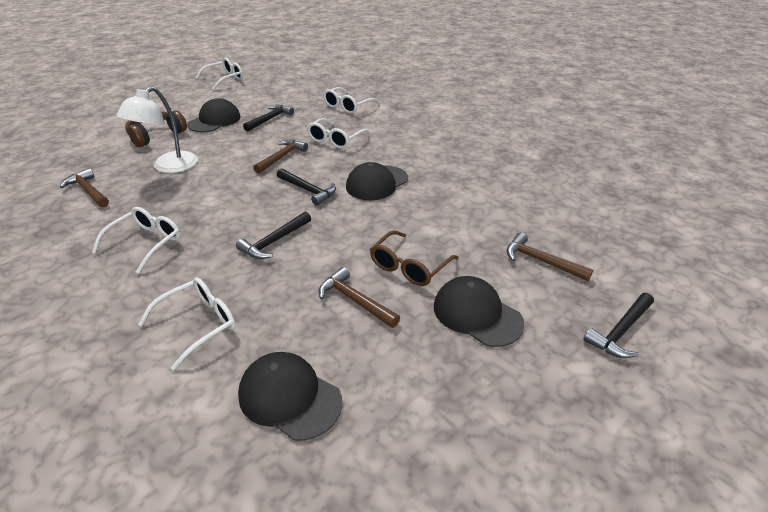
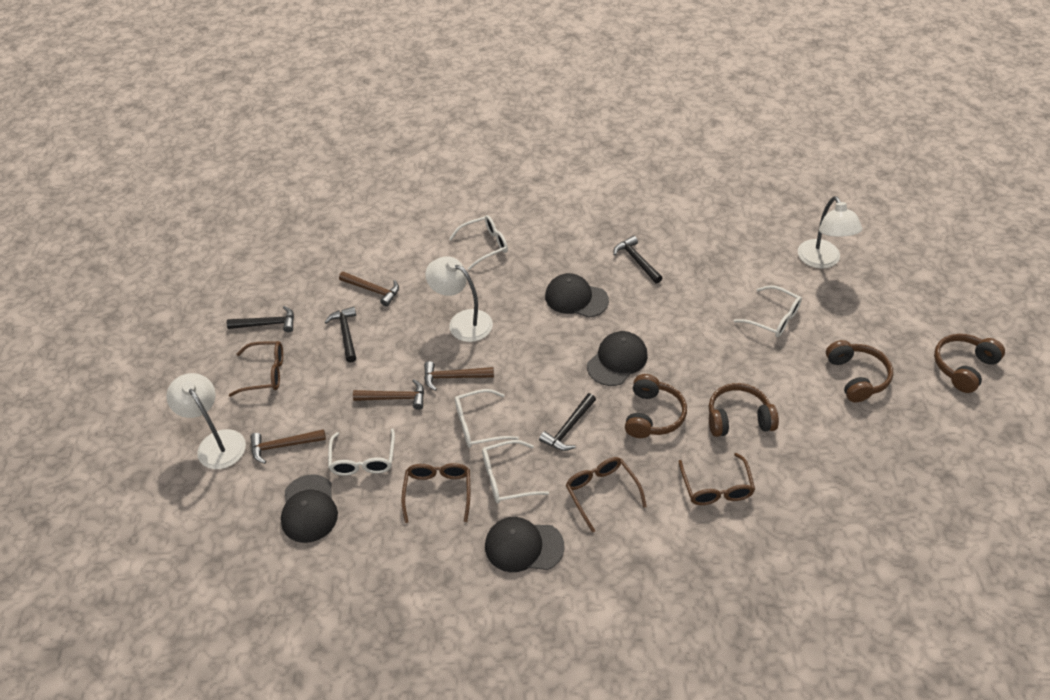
brown glasses: [370,230,458,286] = 1 -> [229,341,283,397] [401,463,470,523] [566,457,647,533] [678,453,755,505] = 4
brown headphones: [125,110,187,147] = 1 -> [625,374,687,438] [709,383,779,437] [826,340,893,403] [934,334,1005,393] = 4
white lamp: [116,86,198,173] = 1 -> [166,373,246,469] [425,256,493,342] [798,196,862,269] = 3

